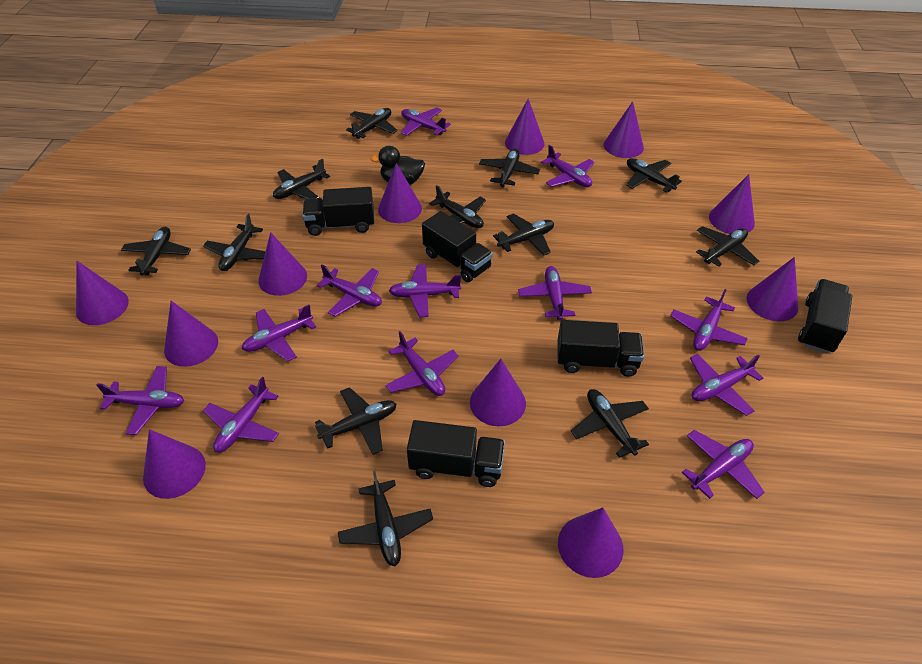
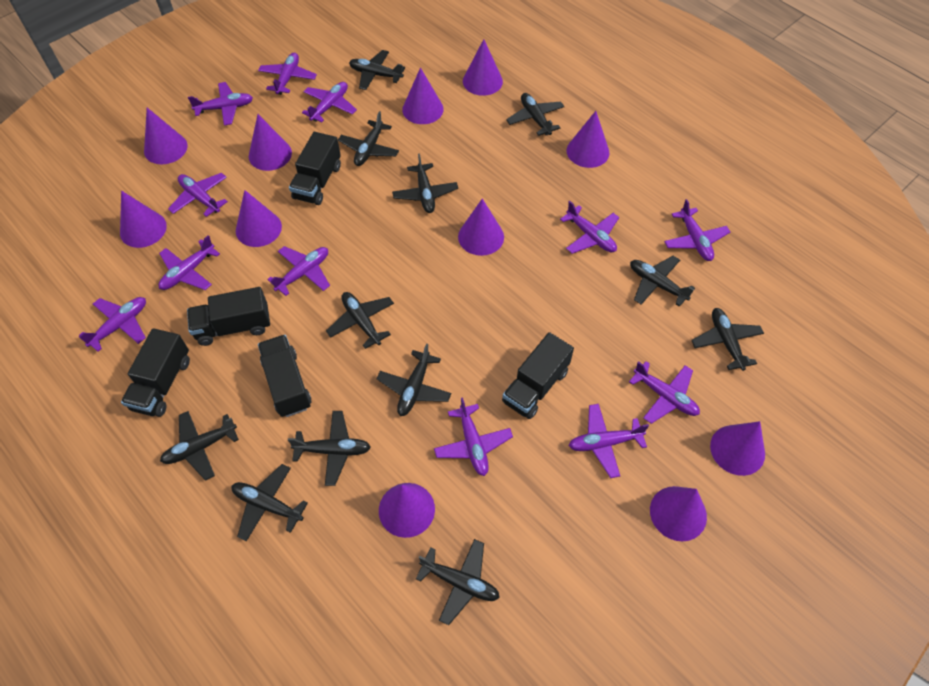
black duck: [370,146,425,185] = 1 -> none = 0

